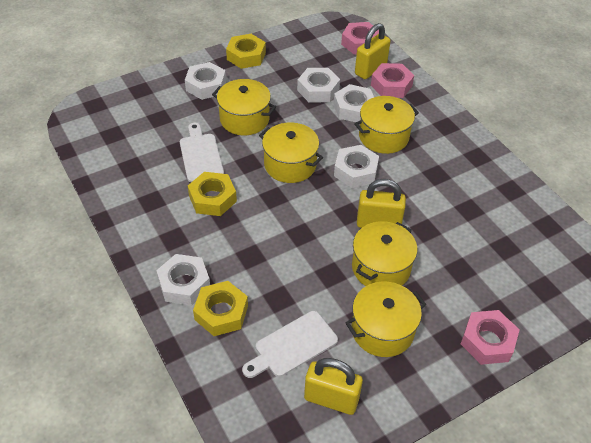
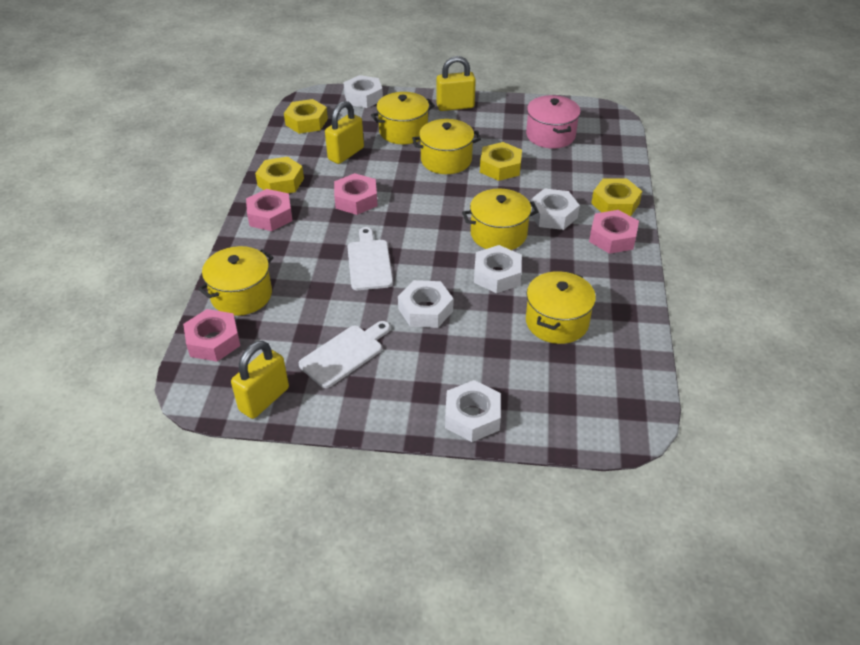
pink nut: [341,22,379,55] [371,63,414,98] [461,310,520,365] = 3 -> [183,309,240,362] [246,189,293,231] [334,173,378,215] [589,210,639,254] = 4
pink pot: none = 0 -> [526,95,581,149] = 1
yellow nut: [188,172,237,216] [193,281,248,336] [226,34,266,69] = 3 -> [255,157,304,193] [284,99,328,134] [480,142,522,181] [591,178,642,216] = 4

